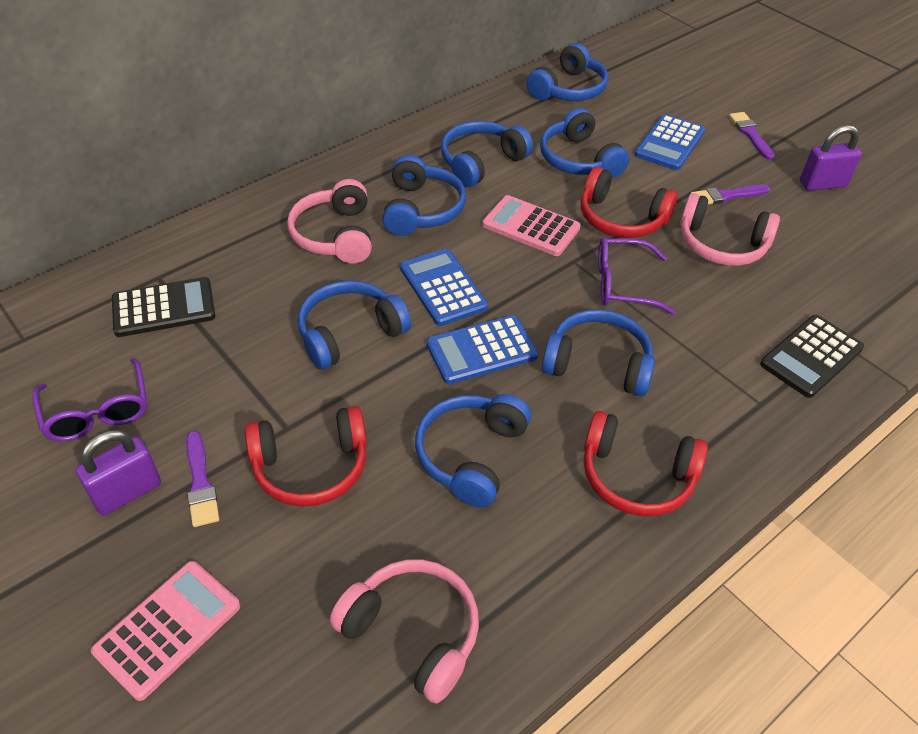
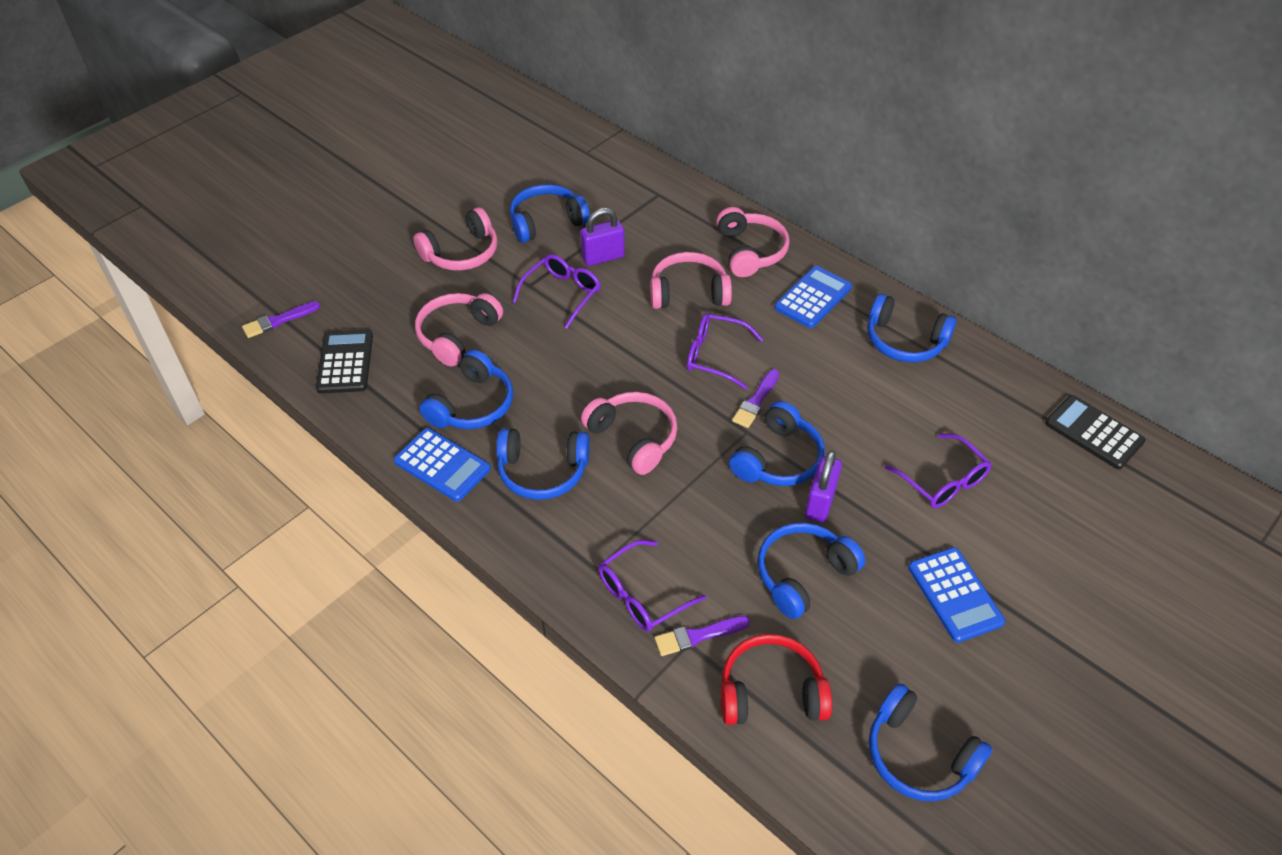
pink calculator: [91,561,240,701] [482,195,581,256] = 2 -> none = 0
pink headphones: [287,179,372,264] [330,559,479,703] [680,193,780,266] = 3 -> [413,207,498,271] [415,293,503,367] [581,392,677,475] [650,252,732,309] [716,207,790,277] = 5
purple glasses: [32,358,147,442] [598,237,676,315] = 2 -> [513,254,601,329] [598,540,706,632] [687,313,763,389] [885,434,991,508] = 4
red headphones: [245,406,367,507] [581,167,678,238] [584,411,708,516] = 3 -> [720,634,832,725] = 1

